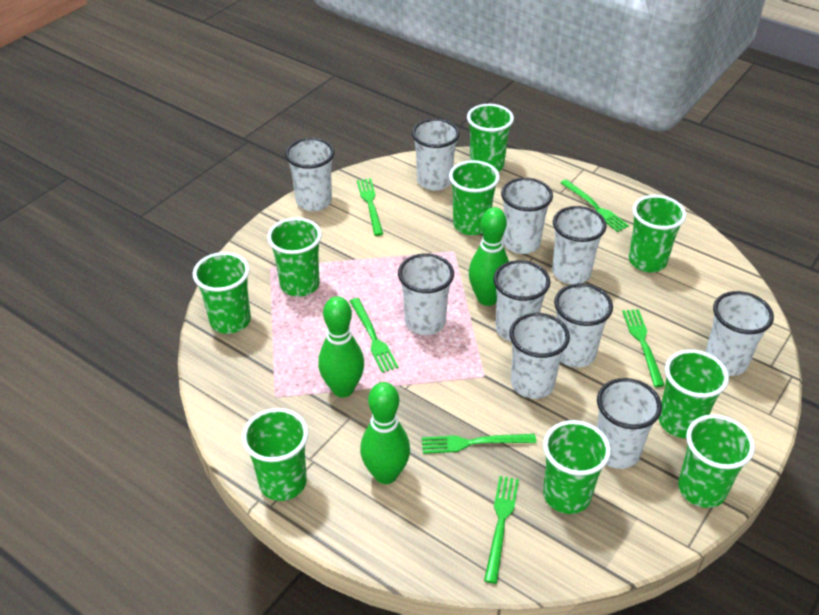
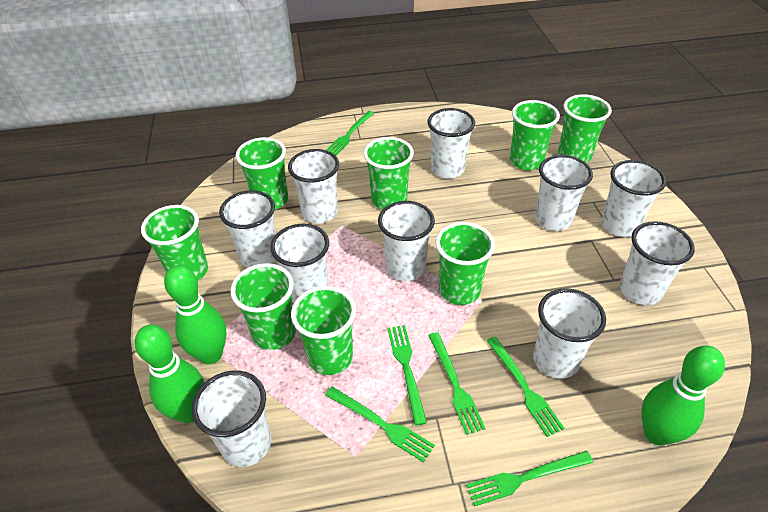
green cup: [193,252,251,334] [242,408,308,501] [267,217,322,297] [449,160,500,235] [467,104,514,172] [543,420,611,514] [629,195,686,272] [659,349,729,438] [678,414,755,508] = 9 -> [141,205,208,281] [230,263,296,350] [236,137,288,210] [291,286,356,375] [363,137,414,210] [436,222,495,305] [510,100,560,170] [558,94,612,162] = 8

